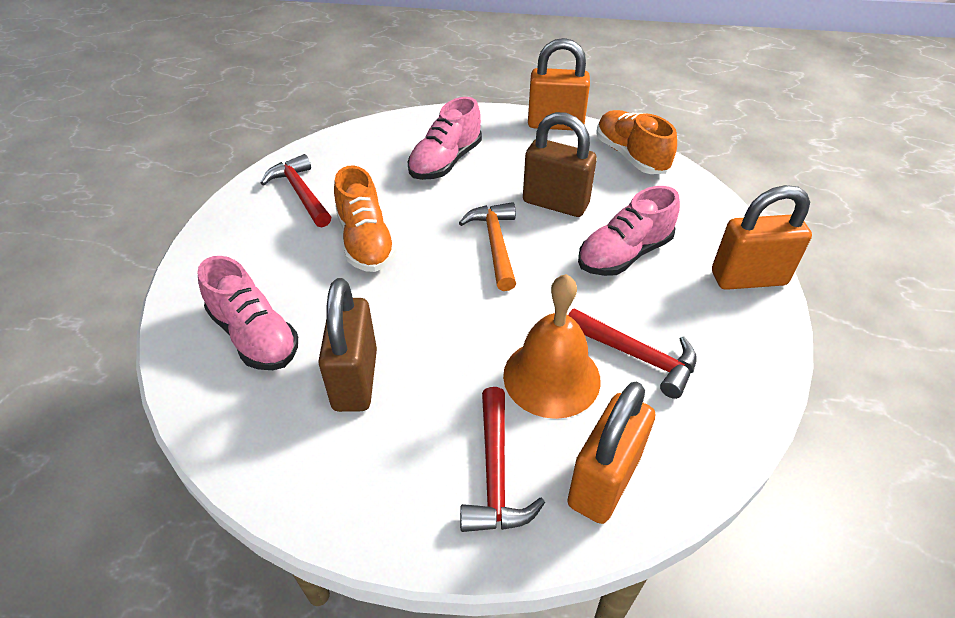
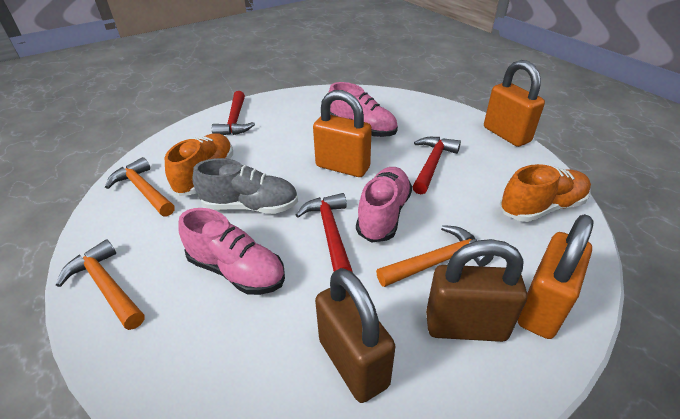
grey shoe: none = 0 -> [192,158,298,214] = 1
orange bell: [503,274,601,419] = 1 -> none = 0
orange hammer: [459,202,516,291] = 1 -> [56,239,145,330] [105,157,175,216] [376,225,494,287] = 3

